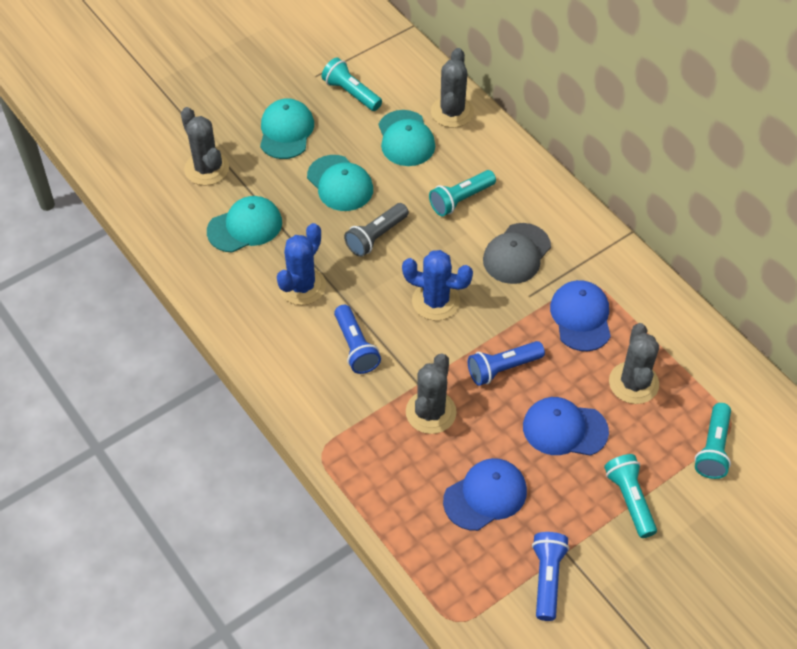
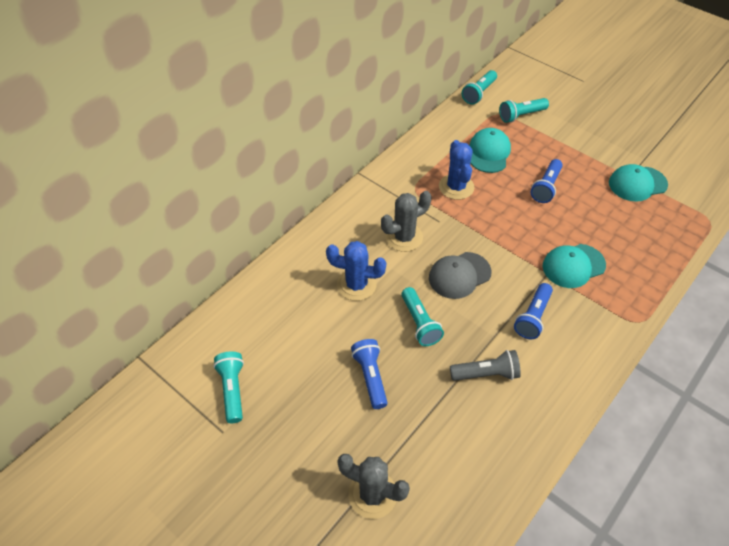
blue cap: [443,458,527,531] [523,397,609,456] [550,280,611,351] = 3 -> none = 0
grey cactus: [181,107,229,185] [406,353,457,434] [431,48,474,128] [609,323,659,404] = 4 -> [337,454,410,519] [381,191,432,252] = 2
turquoise cap: [207,196,282,253] [260,98,314,159] [307,155,373,211] [378,110,435,166] = 4 -> [469,128,511,173] [543,244,606,288] [609,164,668,202] = 3

